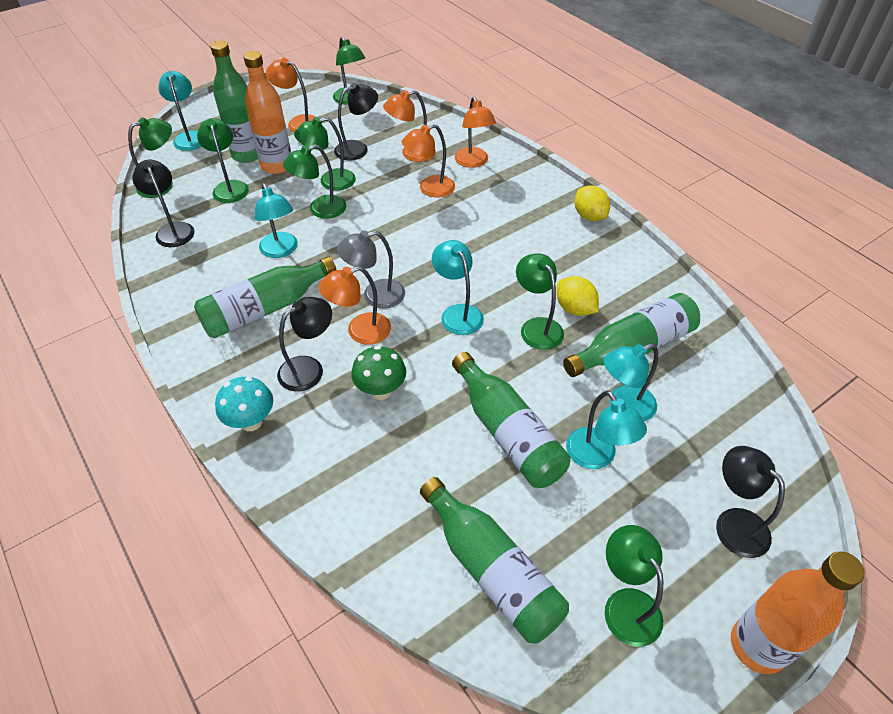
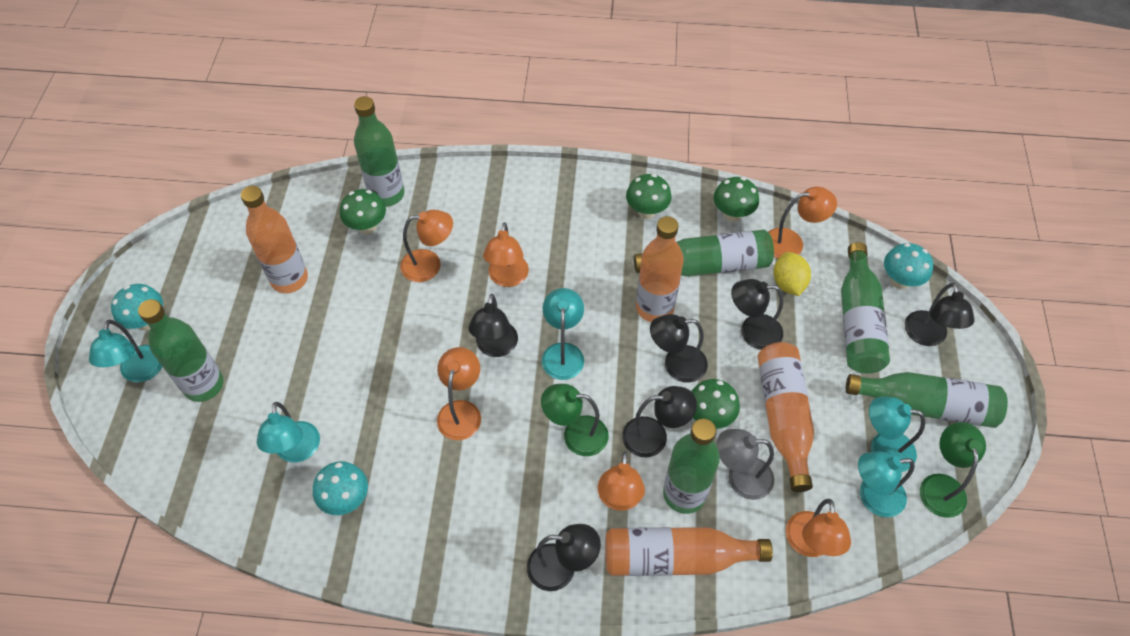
black lamp: [132,160,195,247] [277,297,332,392] [334,83,378,161] [716,446,785,558] = 4 -> [468,294,518,357] [527,524,601,591] [622,386,697,457] [650,314,708,383] [731,279,784,350] [905,283,974,346] = 6
green bottle: [194,256,336,338] [210,41,258,163] [420,477,569,643] [452,352,571,488] [563,293,700,377] = 5 -> [138,299,224,402] [354,96,405,207] [634,230,774,277] [663,419,720,514] [841,242,890,373] [846,372,1008,428] = 6
green lamp: [128,118,173,198] [197,118,249,203] [283,144,346,219] [294,117,356,191] [333,37,365,105] [516,253,564,350] [605,525,663,647] = 7 -> [541,384,609,456] [920,422,986,518] = 2
green mushroom: [351,346,406,400] = 1 -> [340,189,386,234] [626,174,672,219] [691,379,740,429] [713,177,759,222] = 4
orange bottle: [244,51,291,174] [731,551,865,674] = 2 -> [241,186,308,293] [605,527,773,576] [636,216,684,322] [758,342,814,492] = 4
orange lamp: [266,58,315,132] [318,266,391,345] [383,90,436,162] [402,124,455,198] [454,97,496,168] = 5 -> [400,210,453,282] [437,347,481,440] [483,222,529,287] [598,451,645,511] [768,187,837,259] [786,499,851,557] = 6
turquoise mushroom: [215,377,273,431] = 1 -> [111,284,163,330] [313,461,368,515] [884,243,933,289] = 3
yellow lemon: [557,276,599,316] [575,185,610,221] = 2 -> [773,252,811,296] = 1

